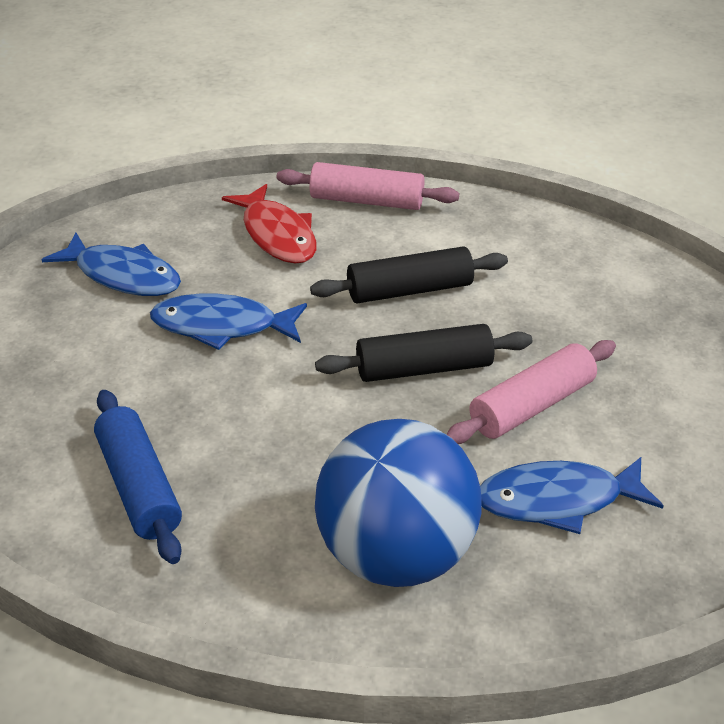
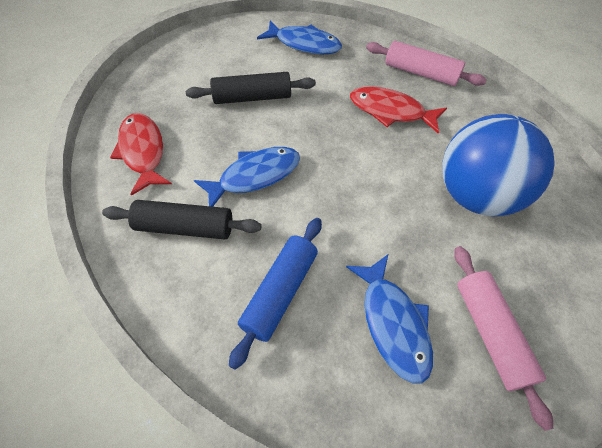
red fish: [222,184,317,264] = 1 -> [110,113,172,196] [350,86,447,134] = 2

